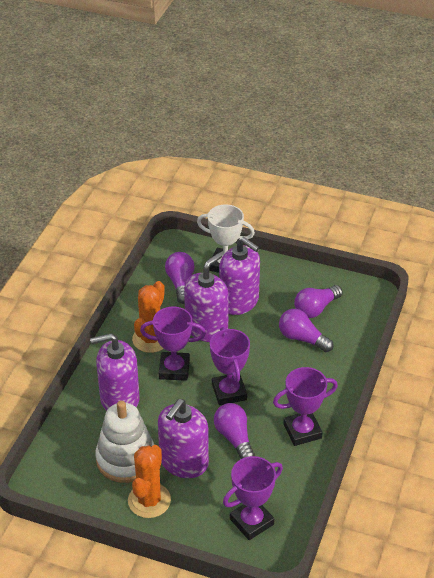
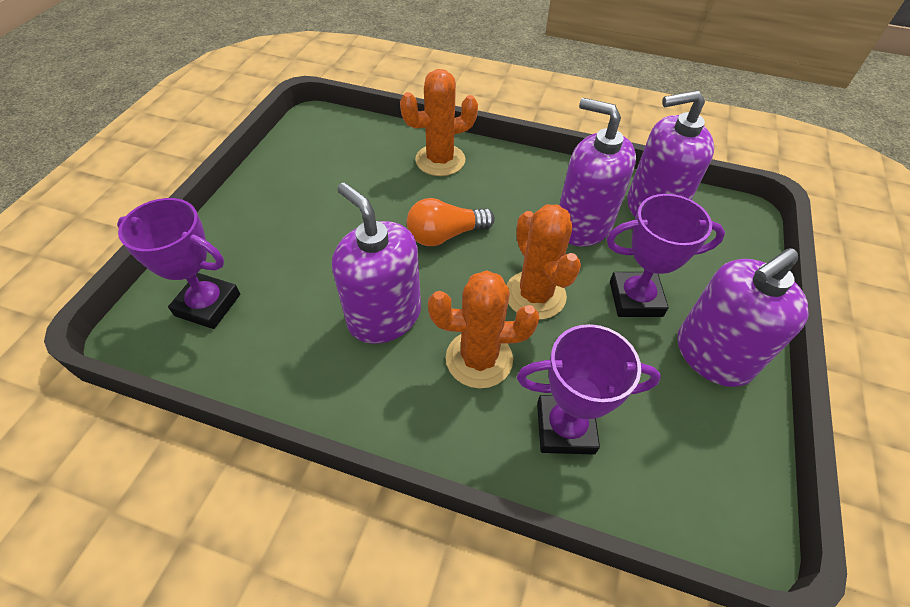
orange cactus: [128,445,171,518] [132,281,165,353] = 2 -> [400,69,478,176] [428,270,539,388] [506,204,581,320] = 3
orange light bulb: none = 0 -> [407,198,495,246] = 1
purple light bulb: [165,252,195,304] [214,403,255,459] [279,309,334,352] [294,285,343,318] = 4 -> none = 0
purple trophy: [140,307,206,381] [210,327,250,405] [223,456,283,540] [273,367,338,446] = 4 -> [117,198,240,329] [517,324,661,454] [606,194,725,317] = 3
white stacking toy: [95,401,154,483] = 1 -> none = 0
white trophy: [197,205,255,273] = 1 -> none = 0

